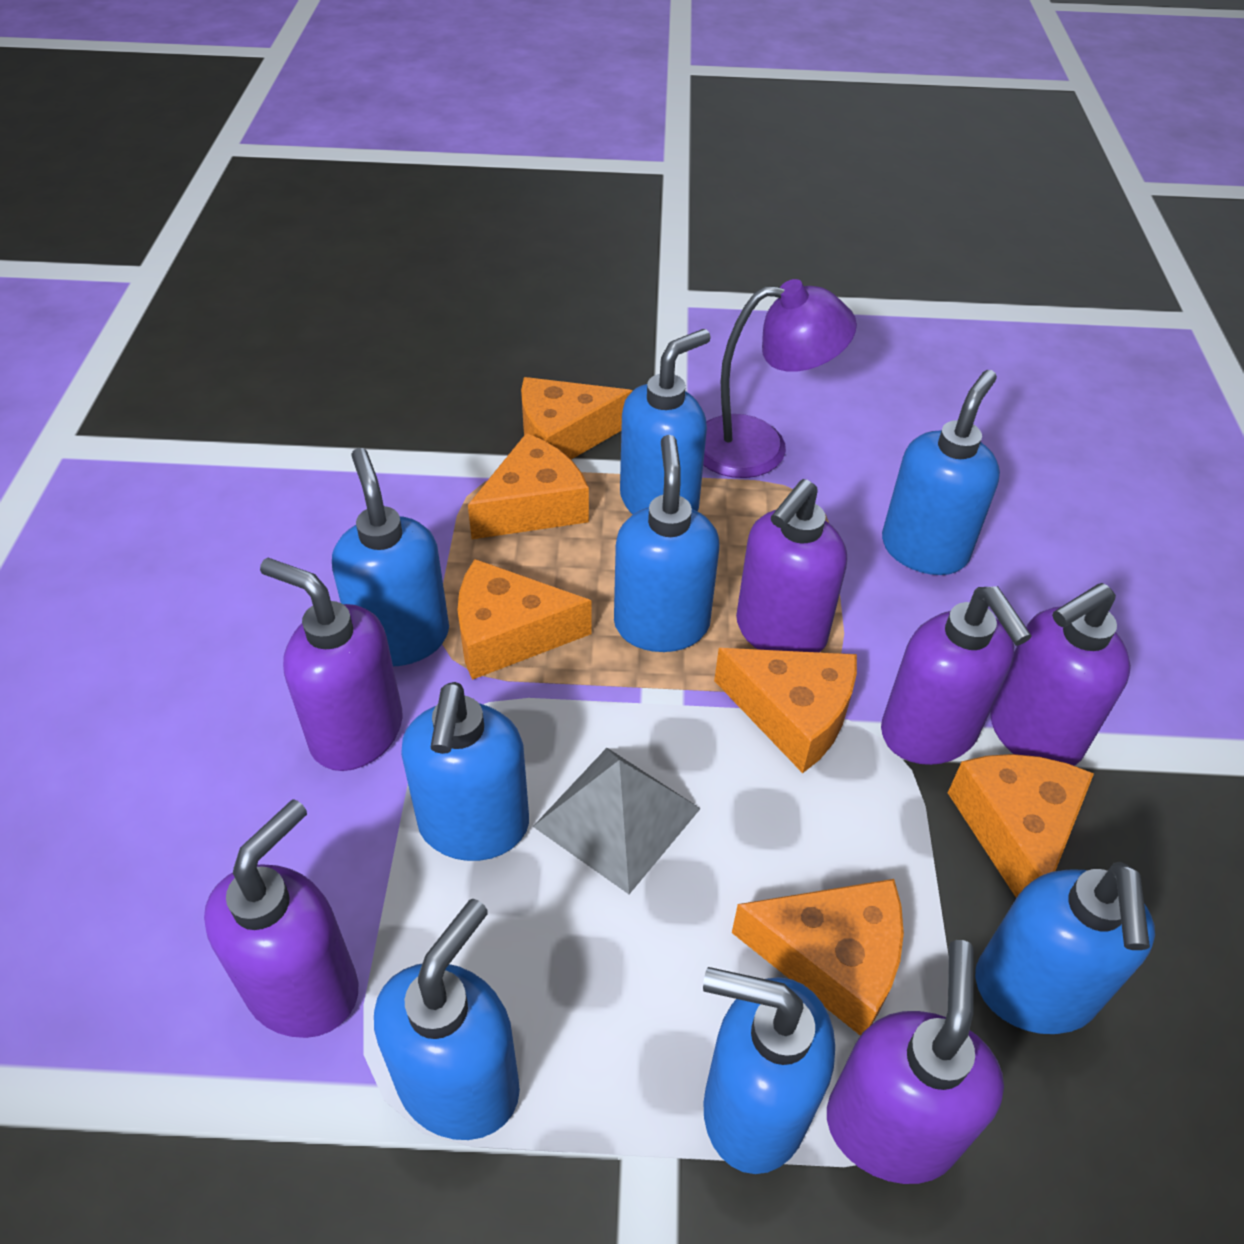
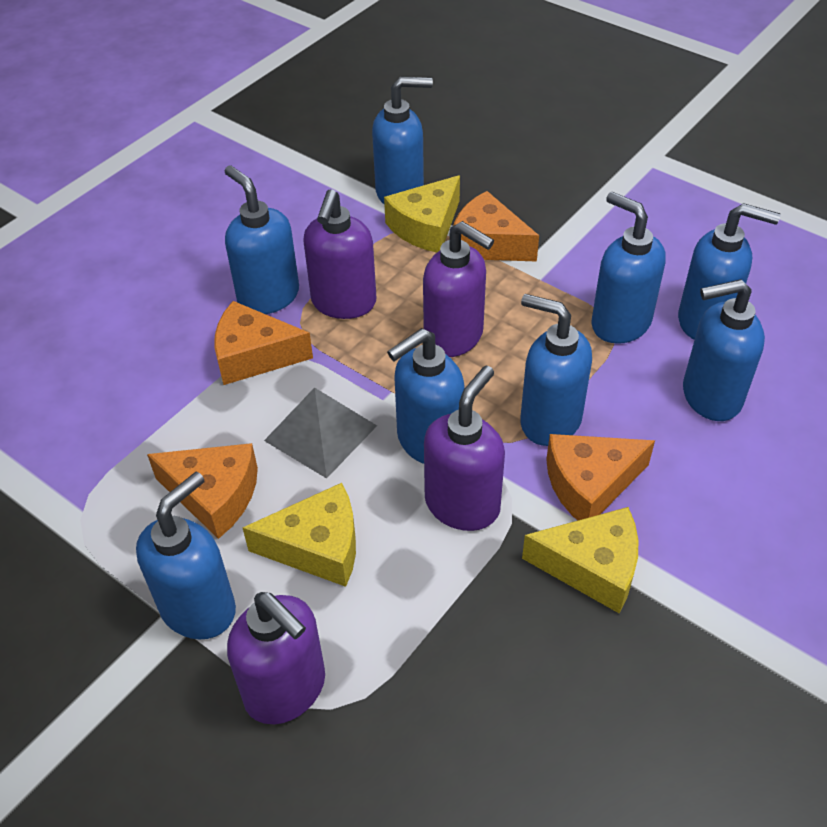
orange cheese: [457,559,592,680] [468,433,589,539] [521,377,633,460] [714,648,857,773] [732,879,904,1036] [948,754,1094,898] = 6 -> [147,443,258,539] [214,301,313,385] [453,191,539,262] [546,434,655,520] = 4
purple lamp: [703,279,857,478] = 1 -> none = 0
purple soap dispenser: [204,799,358,1038] [260,558,403,771] [736,479,847,652] [827,940,1004,1184] [881,586,1032,765] [990,583,1131,766] = 6 -> [227,592,325,724] [303,189,377,319] [423,221,494,357] [424,366,505,531] = 4
yellow cheese: none = 0 -> [242,483,356,587] [384,175,460,252] [522,507,638,614] = 3

